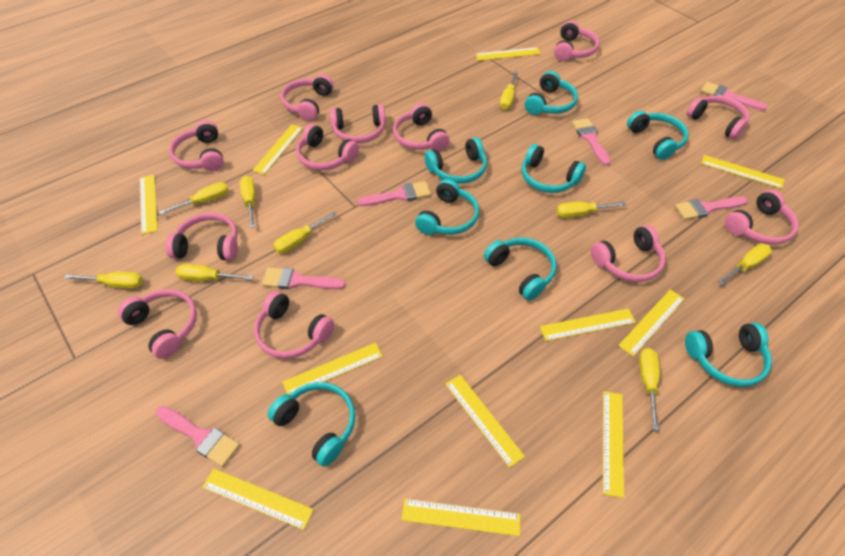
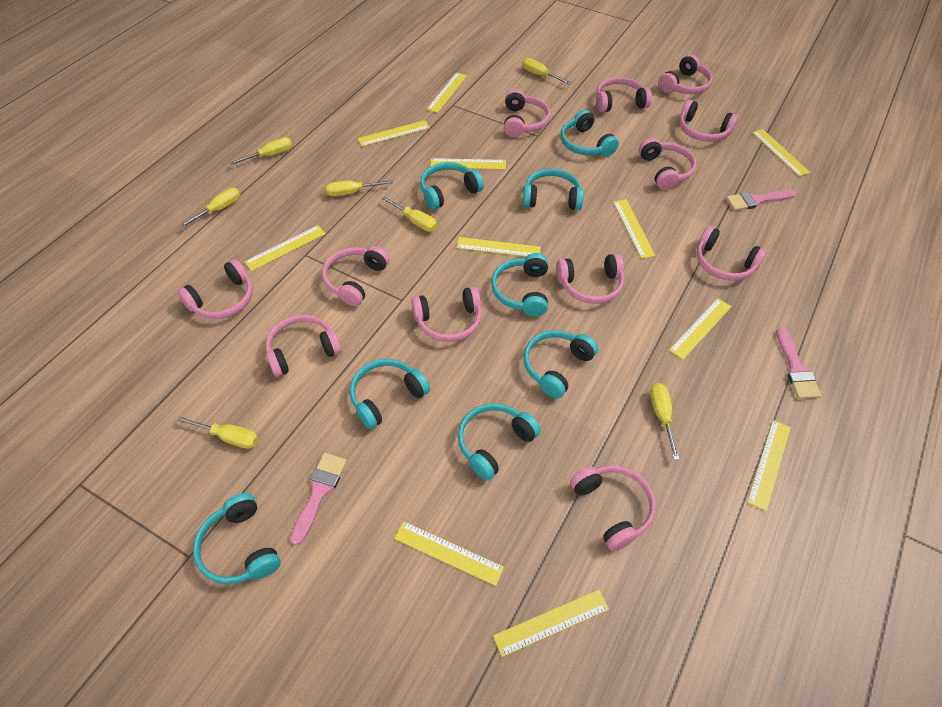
pink brush: [156,406,240,467] [262,267,346,289] [357,181,431,206] [572,118,611,165] [675,197,748,220] [701,82,767,111] = 6 -> [290,453,347,545] [726,190,796,211] [776,327,821,399] = 3
yellow screwdriver: [64,271,143,289] [159,182,229,215] [176,264,253,281] [240,176,256,228] [273,212,337,254] [500,72,518,110] [556,202,626,218] [639,348,660,431] [718,244,772,285] = 9 -> [177,416,258,449] [179,188,240,228] [230,137,292,165] [326,180,393,196] [381,196,437,232] [522,58,571,84] [650,383,680,460] = 7

